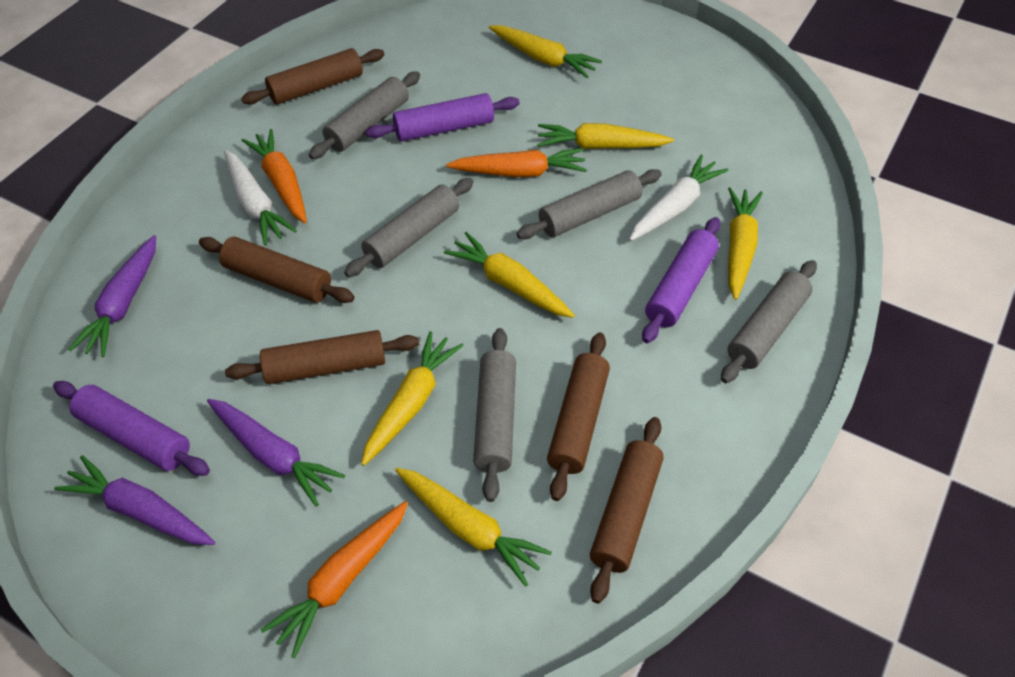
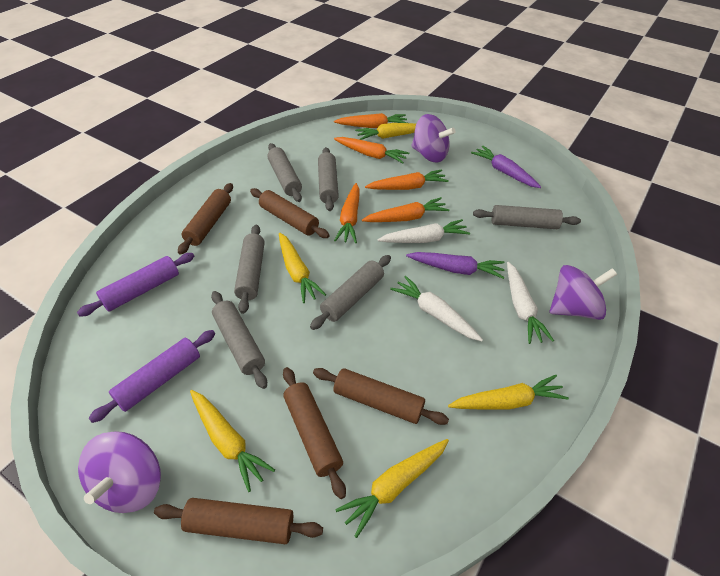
grey rolling pin: [309,71,420,159] [344,178,474,277] [473,328,516,502] [516,169,662,239] [721,260,817,383] = 5 -> [211,291,267,389] [234,225,265,314] [267,143,302,202] [310,255,391,330] [318,147,339,211] [473,205,581,229] = 6
orange carrot: [241,129,307,223] [261,501,408,658] [446,148,587,177] = 3 -> [334,113,407,128] [334,137,409,163] [334,183,360,243] [362,197,450,222] [365,169,449,190] = 5
purple carrot: [54,455,215,545] [68,235,156,357] [207,399,345,507] = 3 -> [406,252,505,279] [471,146,541,188] = 2
purple rolling pin: [53,381,210,476] [366,93,520,141] [642,217,720,343] = 3 -> [77,253,194,317] [88,330,215,423] = 2
purple spinning top: none = 0 -> [78,431,161,513] [411,114,456,163] [550,265,617,320] = 3
white carrot: [224,150,297,245] [629,155,728,241] = 2 -> [378,219,470,243] [390,276,483,341] [507,262,554,344] = 3
yellow carrot: [361,331,464,466] [395,468,552,587] [444,232,575,318] [489,25,602,78] [537,123,674,149] [728,187,763,300] = 6 -> [190,390,275,492] [279,233,326,303] [335,439,449,538] [355,123,416,140] [448,375,569,410] = 5

